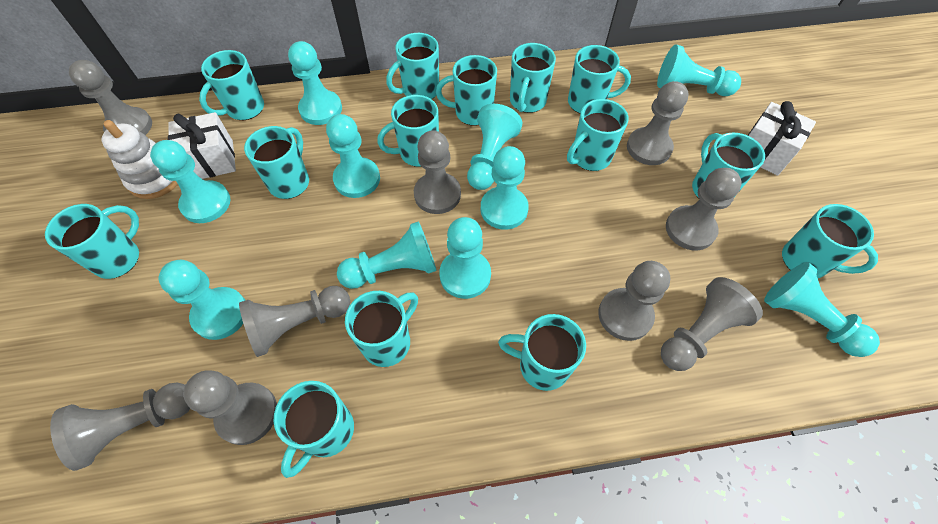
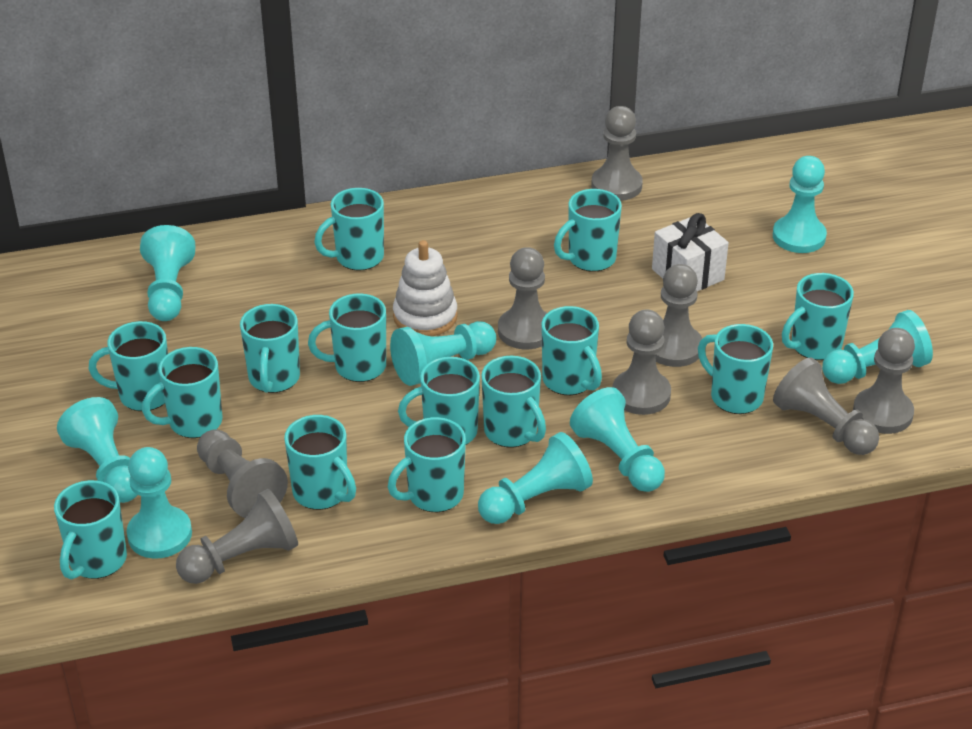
grey pawn: [50,383,190,471] [69,60,152,135] [183,370,277,445] [239,286,350,357] [414,130,461,214] [598,261,670,341] [627,81,689,165] [661,277,763,371] [666,168,742,250] = 9 -> [176,489,298,584] [197,429,288,518] [498,247,547,349] [591,106,643,201] [613,310,671,415] [655,264,702,367] [773,357,879,455] [853,328,915,434] = 8
turquoise pawn: [150,140,230,223] [159,260,245,340] [288,41,342,125] [326,114,380,198] [337,221,437,289] [439,217,491,299] [467,104,523,190] [481,146,529,230] [657,45,741,96] [764,262,880,357] = 10 -> [57,397,137,503] [126,447,192,559] [140,225,196,321] [390,321,496,386] [478,432,593,524] [570,387,665,492] [773,156,827,253] [822,310,933,384] = 8
white gift: [168,112,236,179] [747,101,816,176] = 2 -> [652,213,729,291] = 1

